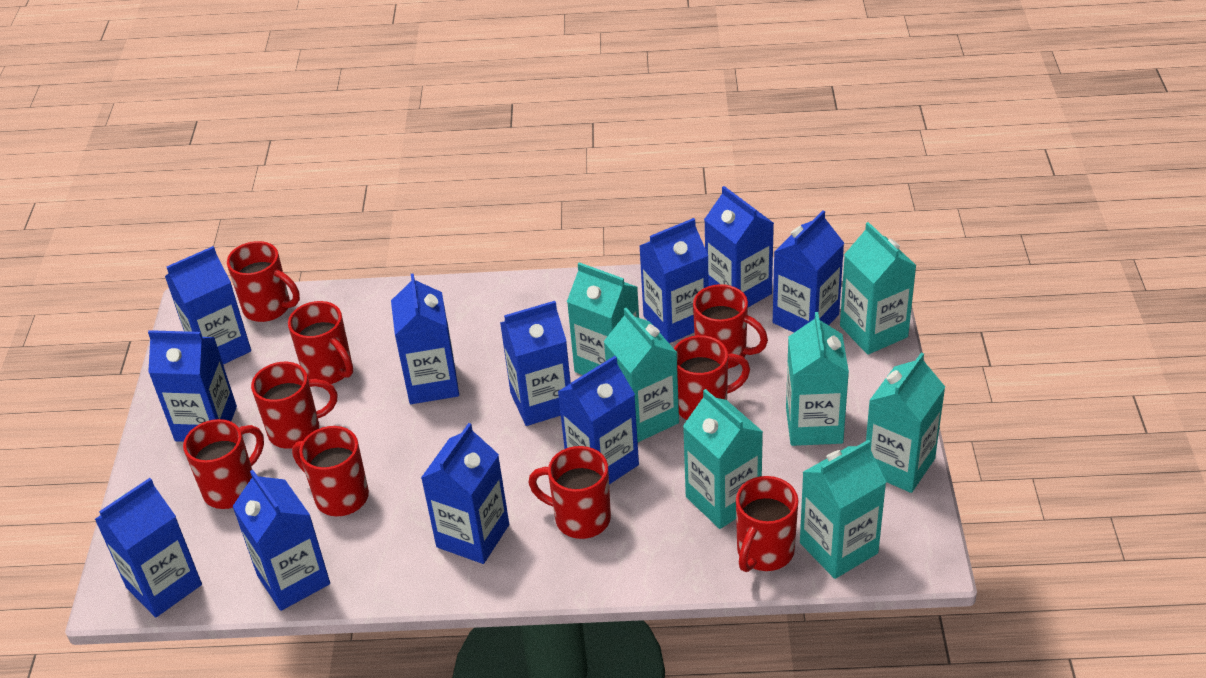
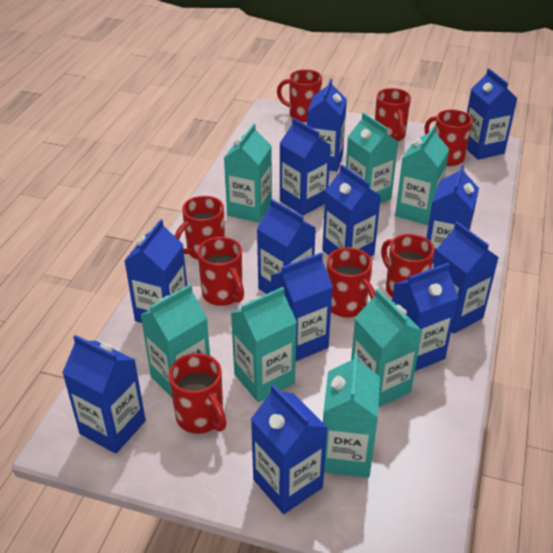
blue carton: [95,478,202,618] [148,330,237,442] [165,246,251,365] [232,470,330,611] [391,273,459,404] [421,423,509,564] [500,301,571,426] [558,356,639,484] [640,218,708,343] [704,186,774,307] [773,210,844,333] = 11 -> [62,335,146,454] [124,219,187,323] [251,384,328,514] [257,199,316,294] [271,253,333,361] [279,118,331,216] [307,79,347,171] [322,165,381,257] [392,263,459,371] [426,165,479,264] [433,222,499,334] [467,68,518,160] = 12
red mug: [183,419,264,509] [227,241,300,322] [251,362,337,449] [288,301,353,384] [292,426,369,516] [528,446,611,539] [674,335,750,420] [693,284,768,369] [736,476,798,572] = 9 -> [169,353,227,434] [175,196,225,260] [197,237,244,306] [277,69,322,122] [327,247,375,317] [375,88,411,141] [381,234,435,297] [425,110,473,166] = 8

